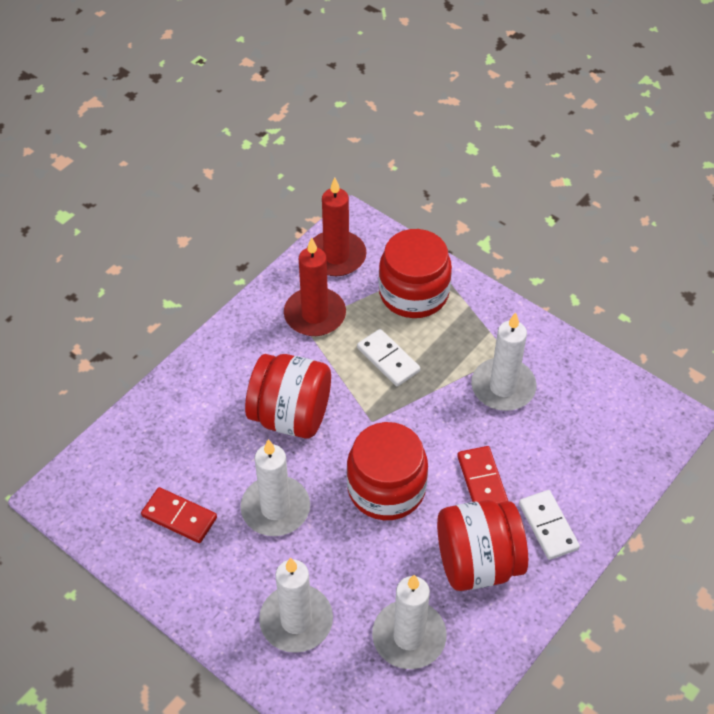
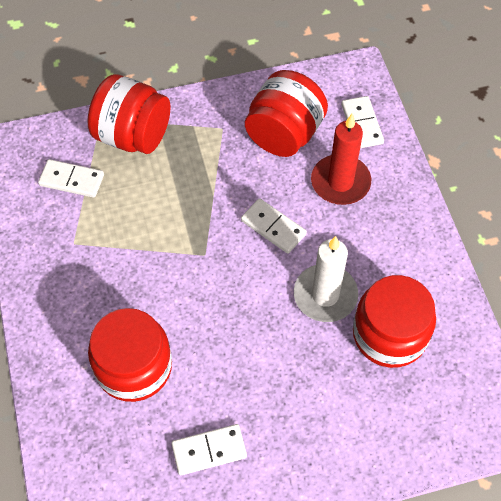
red candle: [284,238,346,336] [307,178,367,276] = 2 -> [311,114,371,205] = 1
red domino: [141,487,217,543] [457,446,508,504] = 2 -> none = 0
white candle: [240,439,310,536] [259,557,333,653] [372,575,447,669] [471,312,537,411] = 4 -> [294,236,358,322] = 1
white domino: [357,329,420,386] [519,490,580,560] = 2 -> [38,159,104,198] [171,424,247,475] [241,198,307,254] [341,96,384,148] = 4

